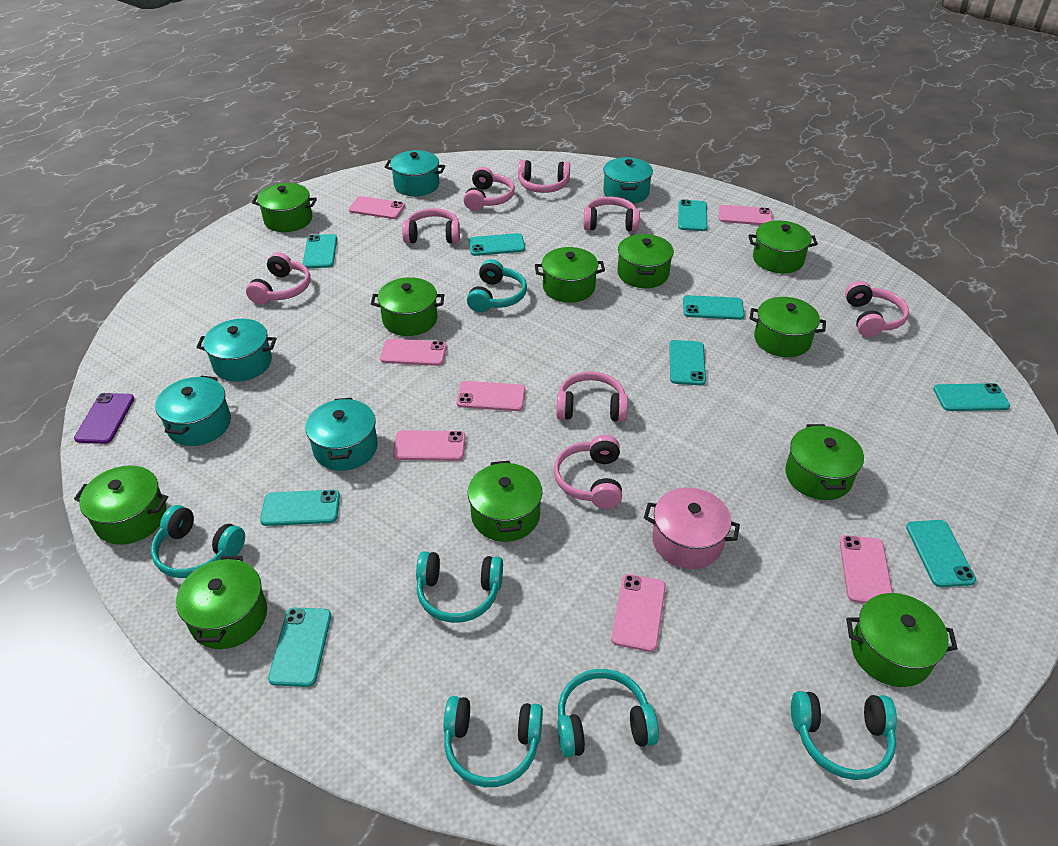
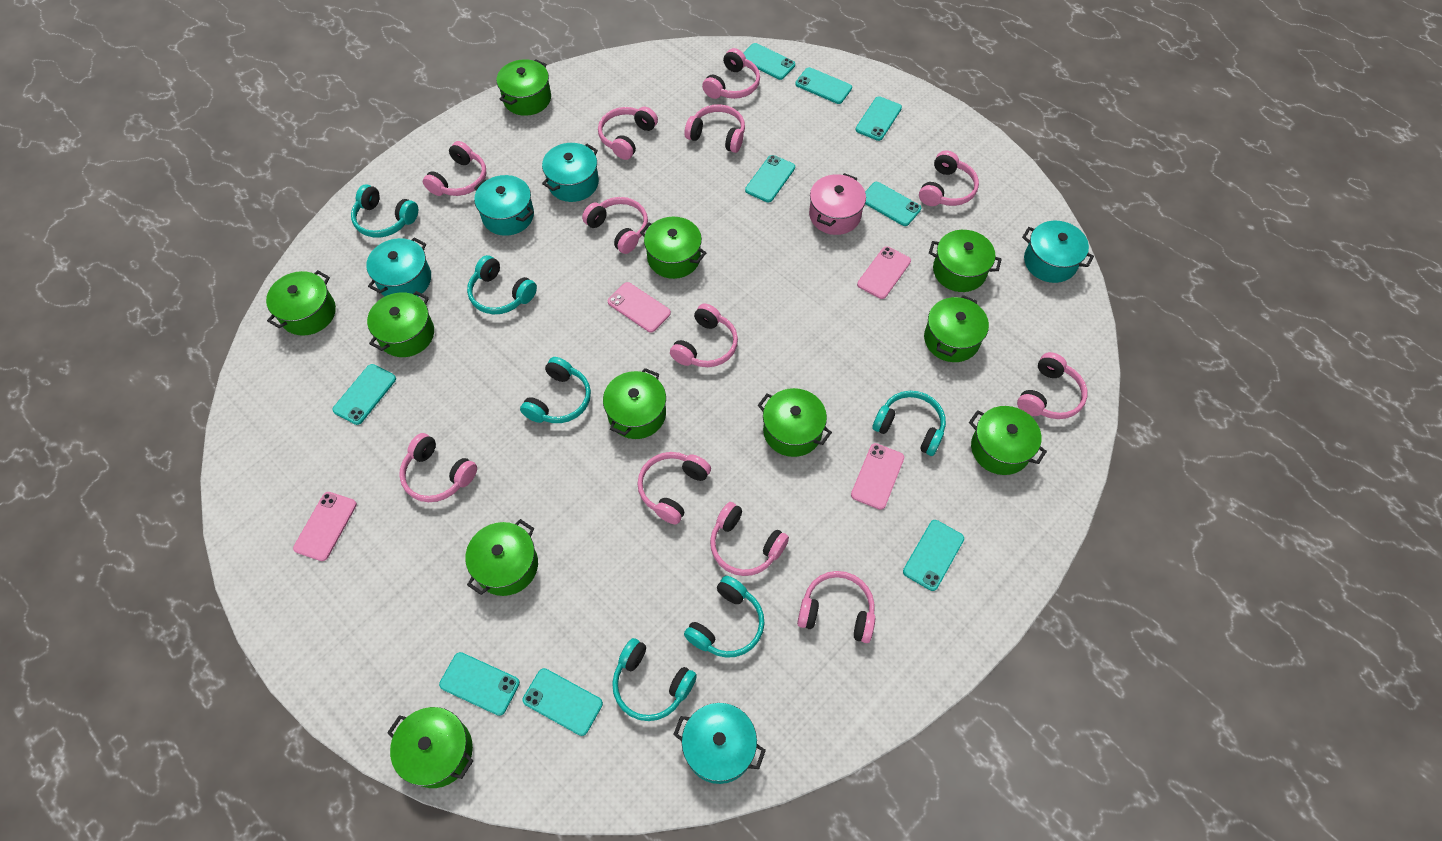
pink headphones: [246,252,310,305] [402,208,460,244] [463,167,515,211] [518,160,570,193] [554,435,622,509] [556,371,628,422] [583,197,640,232] [845,281,909,337] = 8 -> [399,433,477,502] [423,141,487,196] [582,197,648,254] [598,107,658,160] [637,452,711,524] [670,303,738,367] [685,104,745,153] [702,48,760,99] [710,502,789,576] [797,571,875,643] [919,150,979,206] [1017,352,1087,419] = 12
pink phone: [349,196,405,219] [380,339,447,366] [393,430,466,461] [456,381,525,411] [611,574,666,652] [719,205,772,225] [840,535,893,603] = 7 -> [293,492,357,561] [608,282,671,332] [851,443,904,510] [857,246,911,299] = 4
purple phone: [74,393,134,444] = 1 -> none = 0

